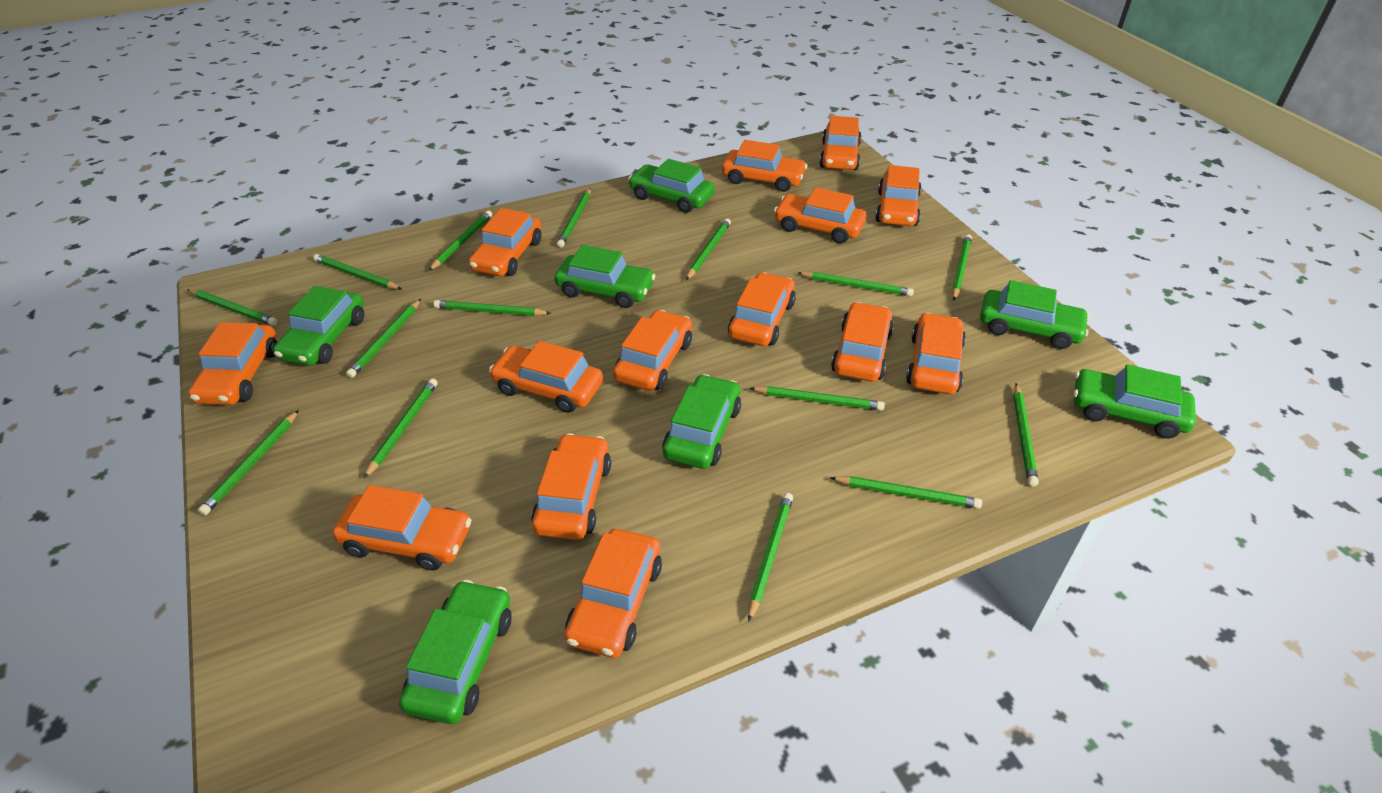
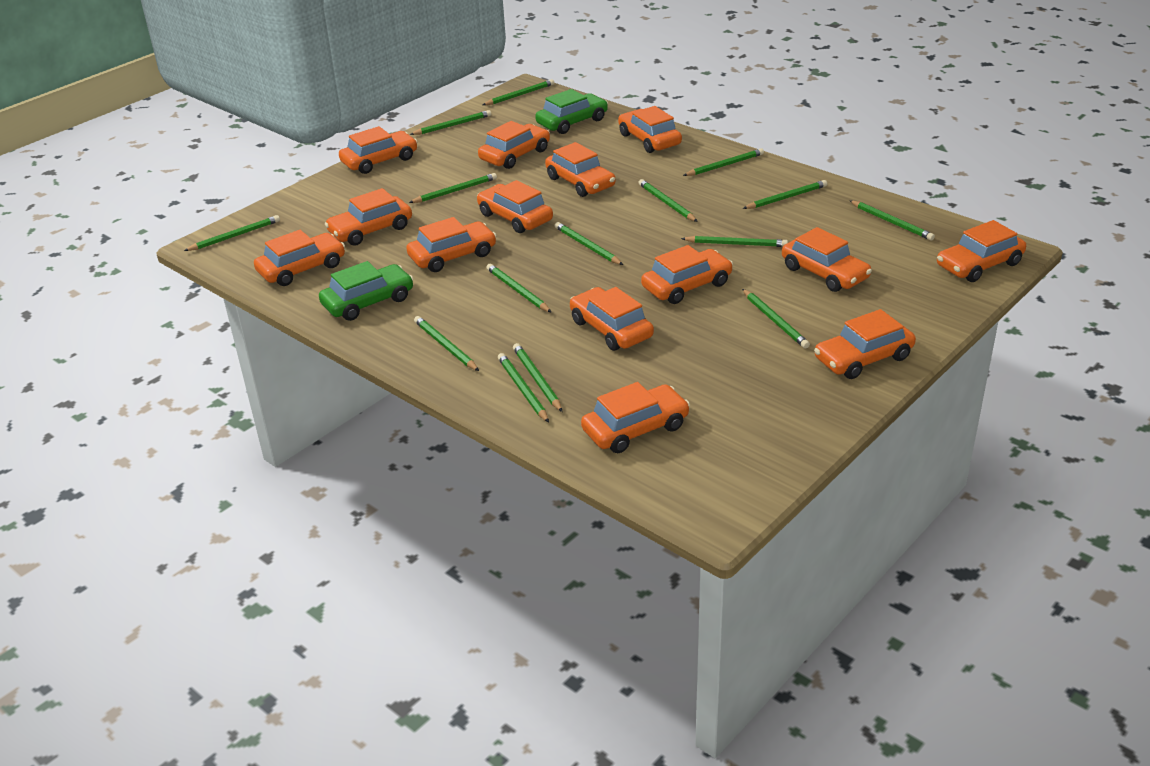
green car: [273,286,364,366] [399,580,512,724] [555,245,656,308] [628,159,715,213] [662,374,741,469] [980,280,1090,349] [1074,364,1196,439] = 7 -> [319,261,413,321] [535,89,608,134] = 2

